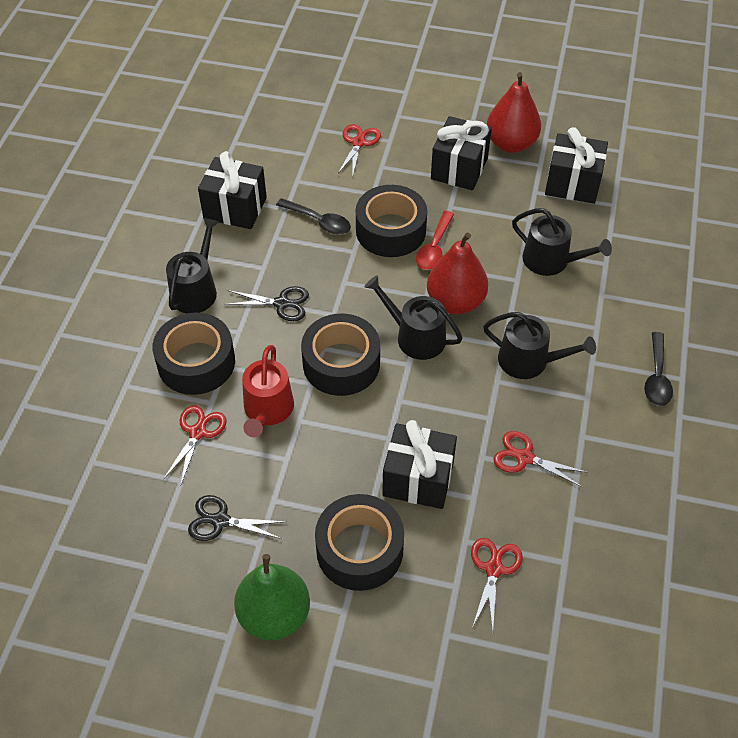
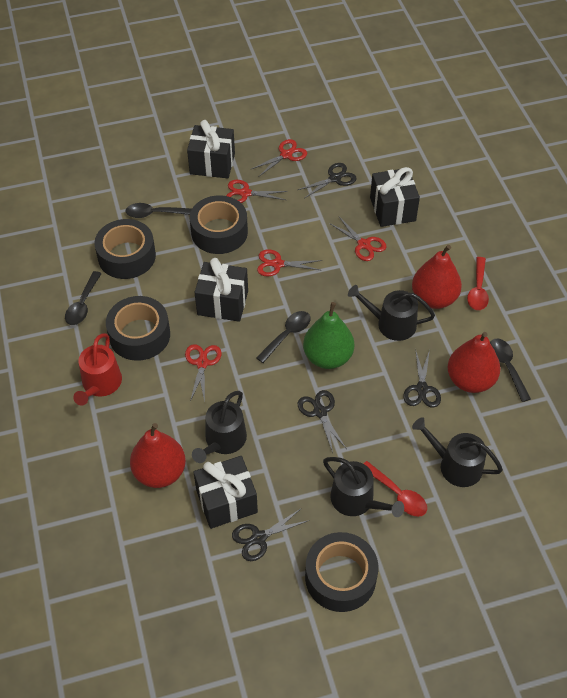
black scissors: [188,495,287,541] [224,286,309,321] = 2 -> [232,508,310,561] [298,163,357,198] [298,390,347,453] [403,348,441,408] = 4
black spoon: [276,198,351,234] [644,332,673,406] = 2 -> [65,271,102,325] [125,203,192,218] [256,311,311,363] [490,339,531,402] = 4
red pear: [427,233,488,314] [487,72,541,153] = 2 -> [130,423,186,488] [412,245,462,309] [447,332,501,393] = 3
red scissors: [163,405,227,484] [337,124,381,178] [471,538,523,632] [493,431,588,488] = 4 -> [185,344,222,402] [226,180,288,203] [252,139,307,176] [257,249,322,276] [329,217,386,261] = 5
red spoon: [416,211,454,270] = 1 -> [363,461,427,517] [467,257,489,310] = 2

